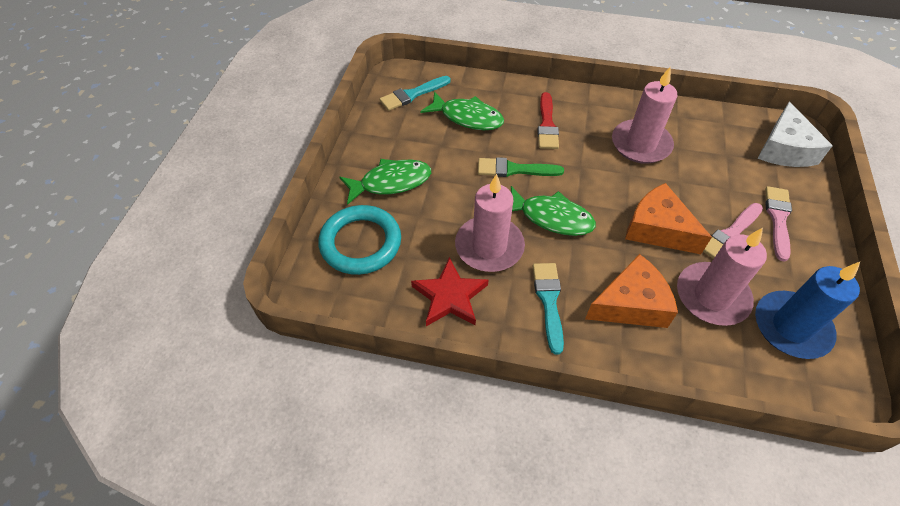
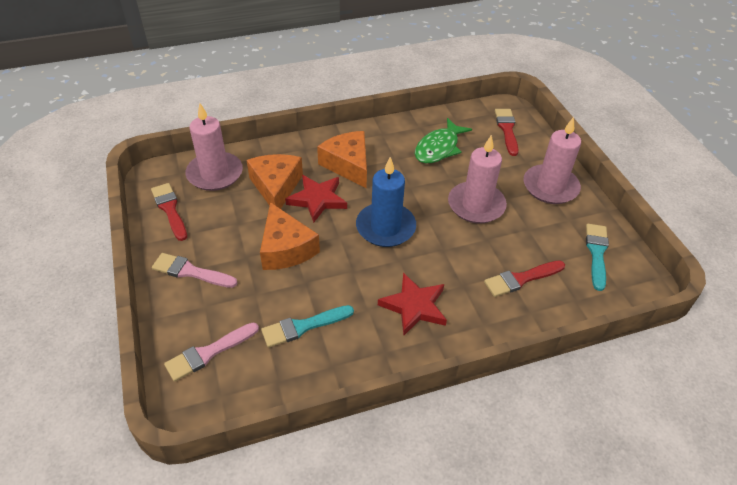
green brush: [478,157,564,177] = 1 -> none = 0
green fish: [340,159,431,205] [420,91,504,130] [511,186,596,236] = 3 -> [415,118,472,163] = 1
orange cheese: [585,254,678,328] [625,183,712,254] = 2 -> [247,154,303,209] [260,202,320,270] [317,131,367,188] = 3
red brush: [537,92,559,149] = 1 -> [151,183,187,241] [484,260,565,297] [495,109,519,156] = 3
red star: [411,257,488,326] = 1 -> [285,175,347,223] [378,273,447,336] = 2
turquoise ring: [318,205,401,275] = 1 -> none = 0
white cheese: [757,102,833,167] = 1 -> none = 0

